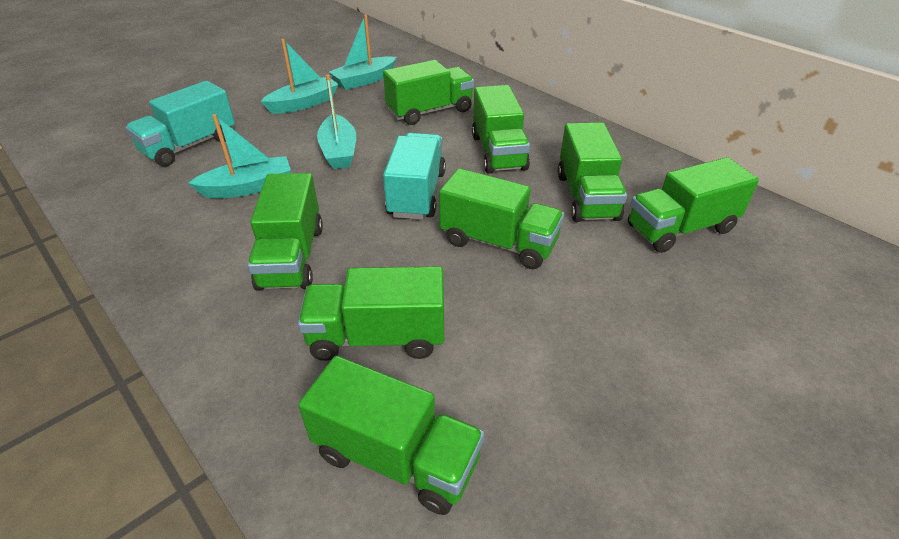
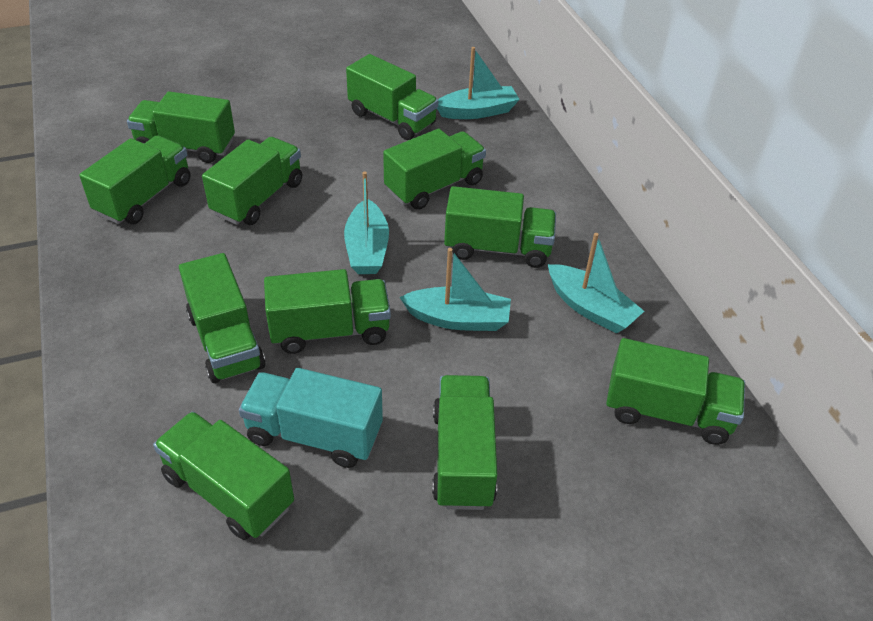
green truck: [247,173,323,291] [298,266,444,361] [298,356,484,515] [383,60,474,125] [439,168,564,269] [472,85,530,174] [557,122,627,222] [628,157,759,253] = 8 -> [79,136,191,225] [127,91,235,163] [153,411,294,540] [179,253,265,383] [202,137,302,225] [264,269,391,354] [346,54,438,140] [383,129,486,210] [432,375,497,510] [444,186,556,268] [606,338,745,445] = 11
turquoise truck: [126,81,235,167] [383,133,446,220] = 2 -> [239,368,383,468] = 1

